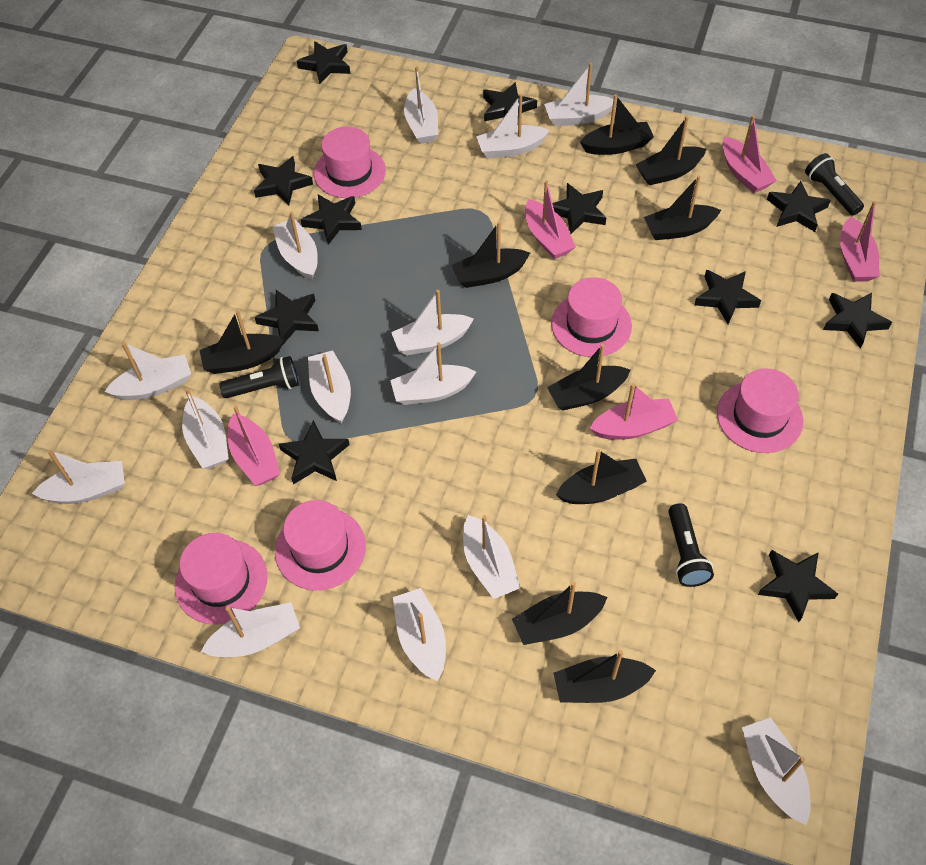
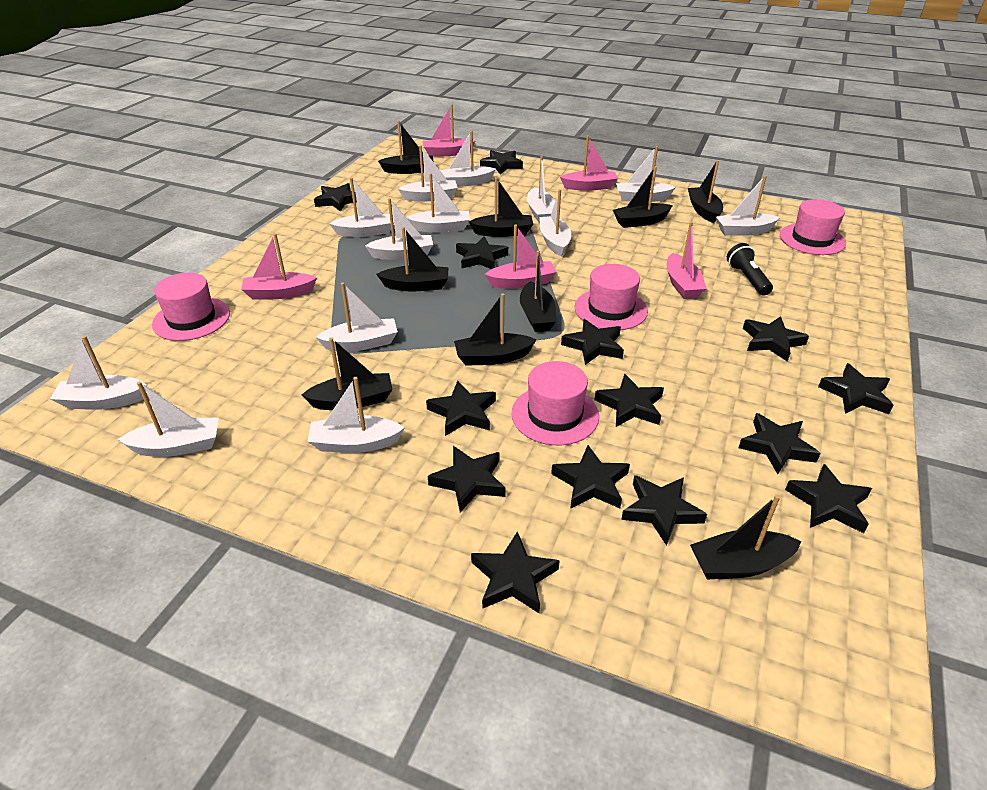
black flashlight: [219,356,299,398] [668,503,714,587] [805,153,864,215] = 3 -> [727,243,773,296] = 1
black star: [254,156,313,206] [254,290,319,346] [279,420,350,484] [297,41,351,84] [301,194,362,245] [483,82,537,121] [553,183,606,234] [694,270,761,324] [758,550,838,622] [767,181,831,232] [823,293,892,349] = 11 -> [314,183,357,212] [426,381,496,436] [428,446,506,512] [456,236,508,269] [471,531,560,613] [480,150,523,174] [551,445,630,509] [561,319,624,365] [594,374,664,427] [621,475,707,546] [739,413,821,474] [743,316,809,362] [785,464,872,533] [818,363,893,414] = 14
pink hat: [175,533,268,625] [275,500,366,590] [314,127,386,198] [551,277,632,357] [717,369,803,453] = 5 -> [152,273,230,341] [512,361,599,445] [575,264,648,330] [780,199,846,255] = 4
white boat: [32,450,125,504] [105,342,191,400] [182,388,229,469] [201,602,300,657] [272,212,318,280] [308,350,351,423] [390,342,476,405] [391,290,474,356] [393,588,446,681] [404,66,438,144] [463,515,520,599] [476,94,550,159] [544,63,613,126] [742,717,811,825] = 14 -> [50,336,147,410] [118,381,219,457] [307,377,405,453] [315,282,398,352] [329,178,394,237] [365,198,433,260] [398,145,458,201] [406,173,470,233] [440,131,496,186] [527,156,555,223] [539,189,571,256] [616,146,676,202] [716,175,780,236] = 13

